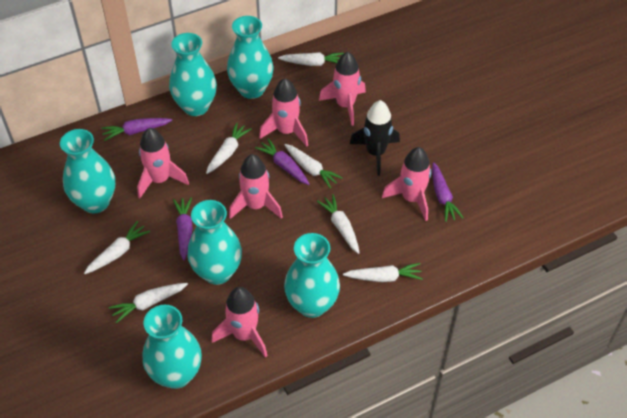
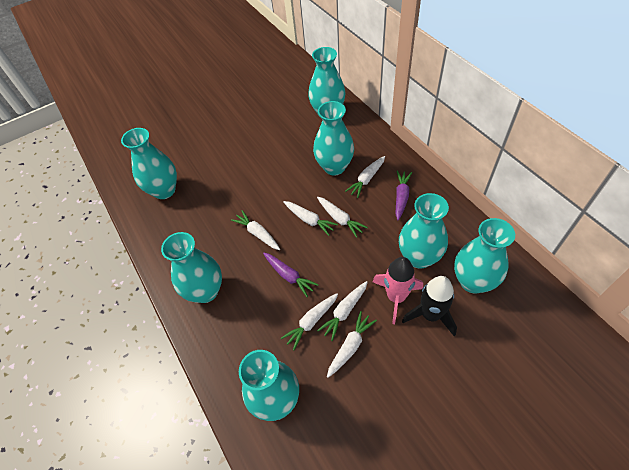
pink rocket: [137,128,189,198] [212,287,267,358] [229,154,283,219] [259,78,308,147] [319,52,366,126] [382,147,431,221] = 6 -> [373,257,423,324] = 1
purple carrot: [101,118,172,141] [173,197,193,261] [255,138,310,185] [432,162,464,222] = 4 -> [263,253,319,297] [395,171,412,220] = 2
turquoise vase: [60,129,115,214] [143,305,202,389] [169,33,217,116] [187,200,242,285] [227,16,274,99] [284,233,340,318] = 6 -> [121,128,177,199] [161,232,222,303] [239,350,299,421] [308,47,345,118] [313,101,354,175] [399,193,449,269] [454,218,515,293] = 7

